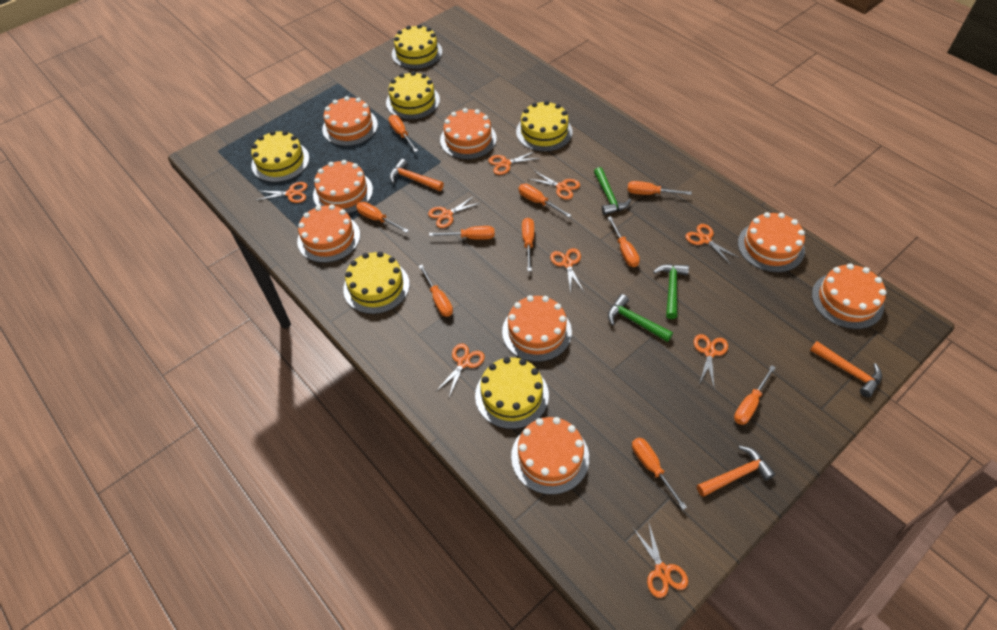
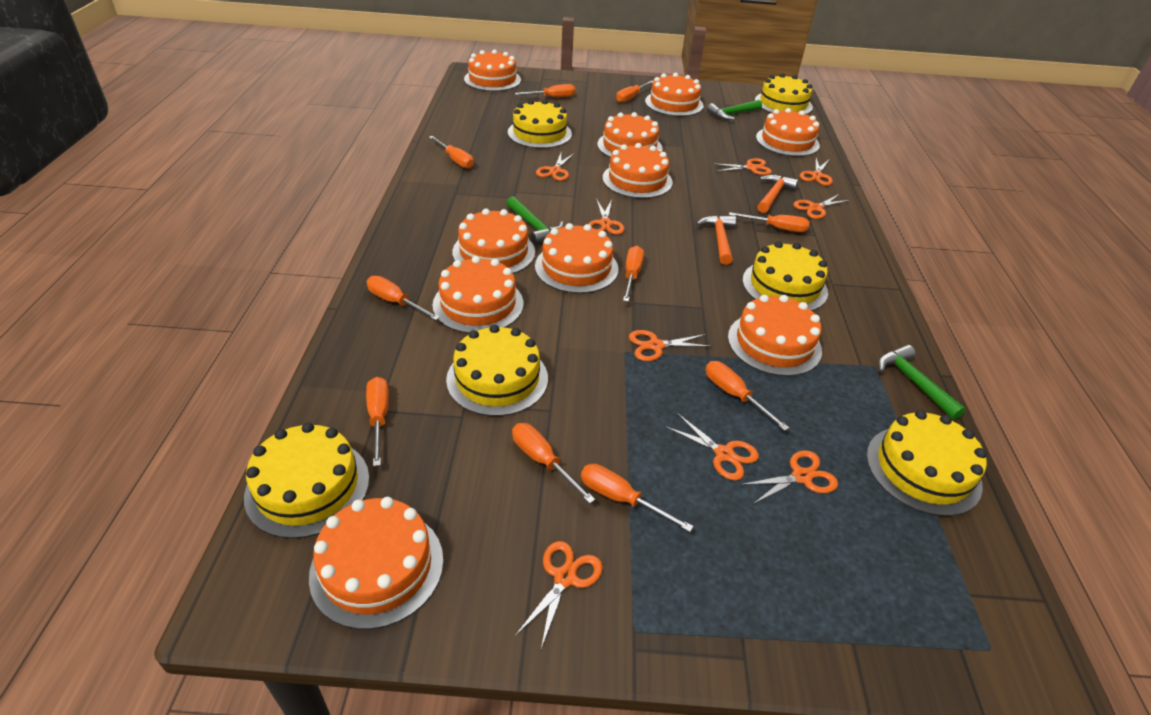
orange cake: [297,204,360,263] [313,160,373,213] [322,96,378,146] [440,108,497,159] [502,295,572,362] [511,417,589,495] [738,212,805,272] [812,264,886,329] = 8 -> [309,497,443,629] [432,256,524,333] [452,209,535,274] [464,50,521,91] [535,223,618,294] [597,112,663,158] [603,143,673,199] [645,73,703,116] [728,295,822,376] [756,108,820,157] = 10
orange hammer: [389,159,444,191] [697,446,775,497] [810,341,882,397] = 3 -> [696,215,736,265] [758,175,799,213] = 2

